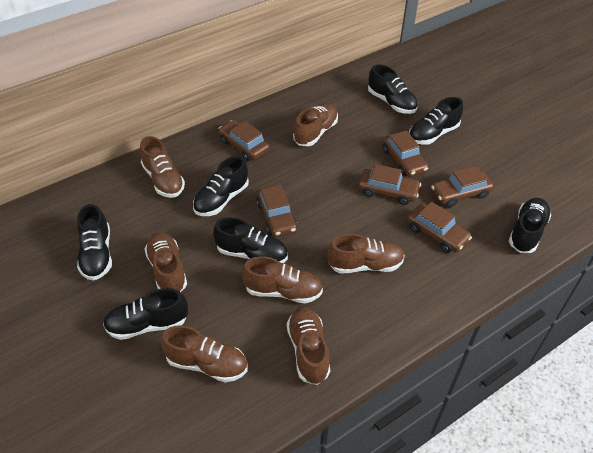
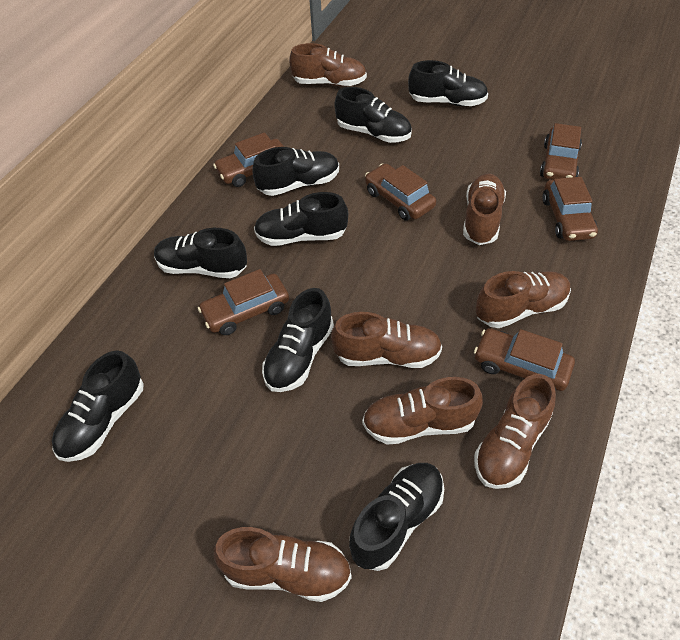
black shoe: [77,204,112,281] [103,288,188,340] [193,156,249,216] [213,217,288,263] [368,64,418,114] [409,97,463,145] [509,198,551,253] = 7 -> [52,350,144,462] [154,228,247,278] [252,147,339,196] [254,192,348,246] [262,288,334,392] [335,87,412,143] [349,463,444,571] [408,60,488,106] = 8

